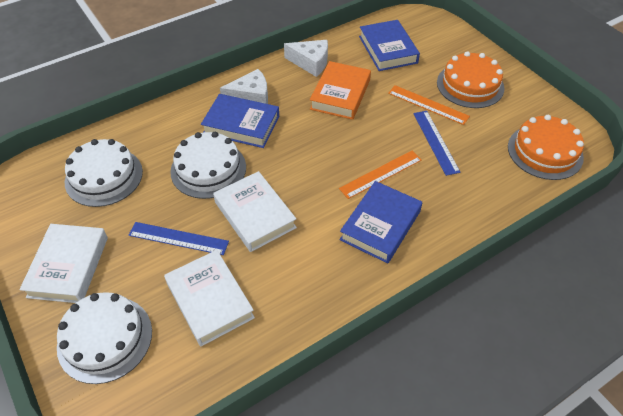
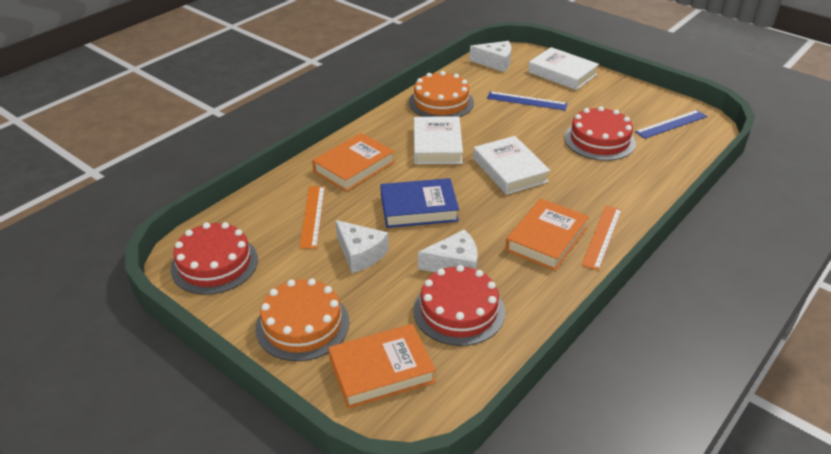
blue book: [201,94,279,148] [340,181,422,263] [359,20,420,71] = 3 -> [380,178,459,228] = 1
orange book: [310,61,371,120] = 1 -> [312,133,395,192] [328,324,436,409] [505,199,589,271] = 3
red cake: none = 0 -> [170,222,258,295] [413,265,505,346] [564,106,636,161] = 3
white cake: [57,292,152,384] [65,139,143,207] [170,132,246,199] = 3 -> none = 0
white cheese: [220,69,268,104] [284,40,328,77] = 2 -> [335,220,389,273] [418,229,478,272] [469,41,511,72] = 3

